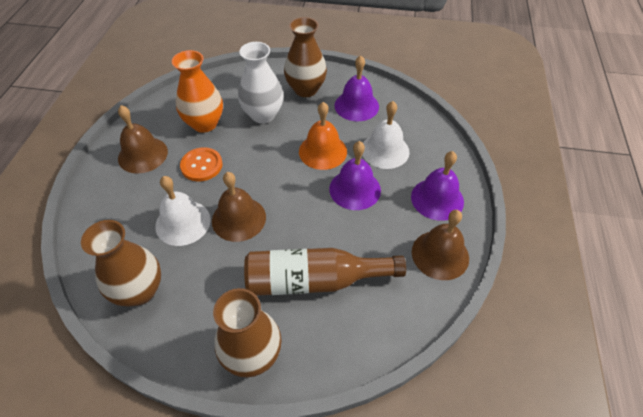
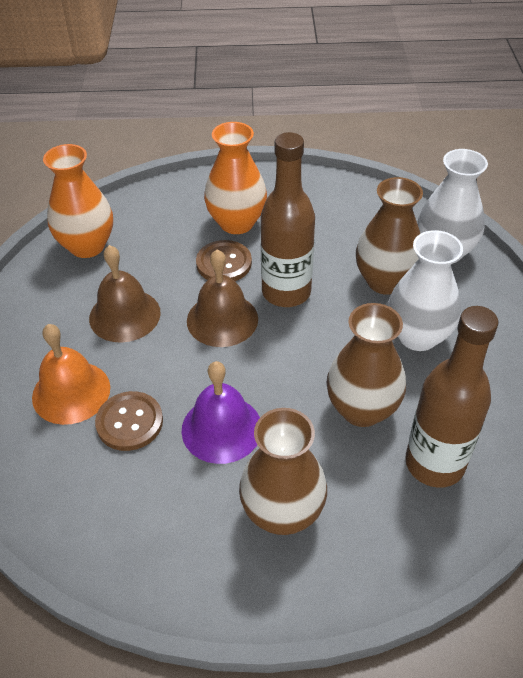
brown bell: [118,105,168,173] [212,172,266,242] [412,210,469,280] = 3 -> [89,245,161,343] [187,249,258,347] = 2
brown bottle: [244,248,406,296] = 1 -> [260,132,315,307] [405,306,498,488] = 2
brown button: none = 0 -> [95,391,163,451] [196,240,252,281] = 2
orange button: [180,147,223,181] = 1 -> none = 0
orange vase: [172,50,223,133] = 1 -> [43,144,113,258] [204,122,267,234] = 2
purple bell: [329,141,381,210] [335,56,379,121] [411,151,464,221] = 3 -> [182,361,260,464] = 1
white bell: [155,176,211,246] [362,101,410,169] = 2 -> none = 0
white vase: [238,42,283,123] = 1 -> [388,230,463,351] [418,149,488,264] = 2

